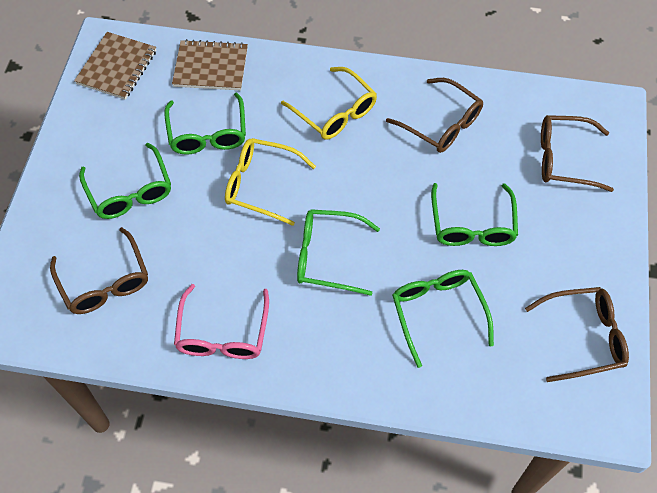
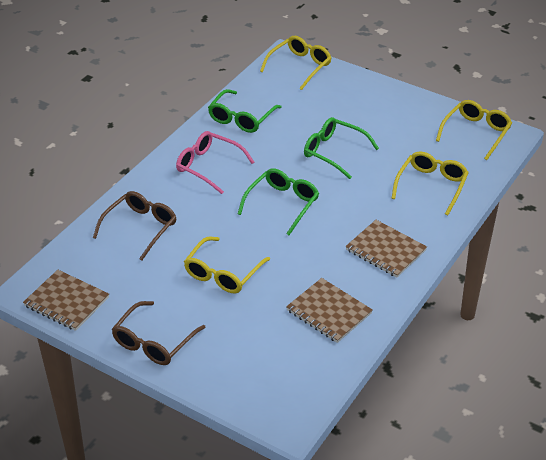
brown glasses: [50,227,148,314] [386,78,483,153] [525,287,629,382] [541,115,614,192] = 4 -> [93,191,177,261] [112,301,206,365] = 2
brown notebook: [74,32,156,100] [172,39,248,91] = 2 -> [23,270,109,331] [286,278,373,343] [345,220,427,278] = 3
green glasses: [79,143,171,219] [164,93,246,155] [297,209,380,296] [392,270,494,368] [431,183,518,246] = 5 -> [208,89,281,133] [238,168,319,235] [304,117,379,179] = 3
yellow glasses: [225,138,316,226] [281,67,377,140] = 2 -> [184,237,270,293] [260,36,331,90] [391,151,469,215] [436,100,512,160] = 4

